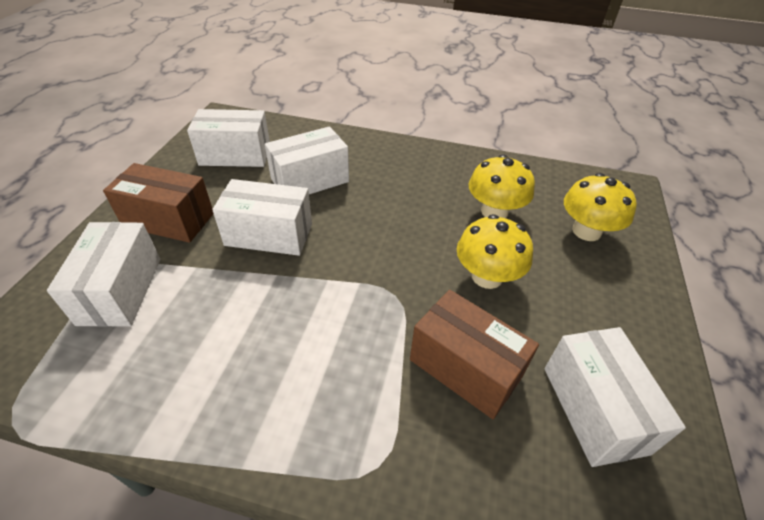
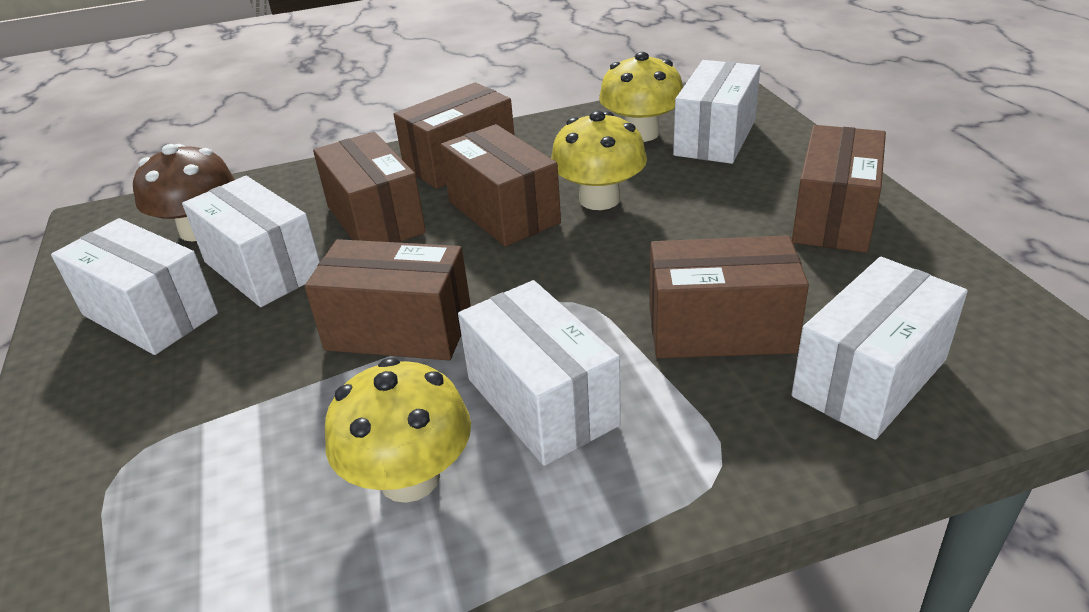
brown box: [103,163,214,243] [410,290,539,419] = 2 -> [305,239,471,361] [313,132,426,243] [393,82,514,189] [440,124,561,247] [649,235,809,358] [792,125,886,253] = 6
brown mushroom: none = 0 -> [133,144,235,241] = 1

